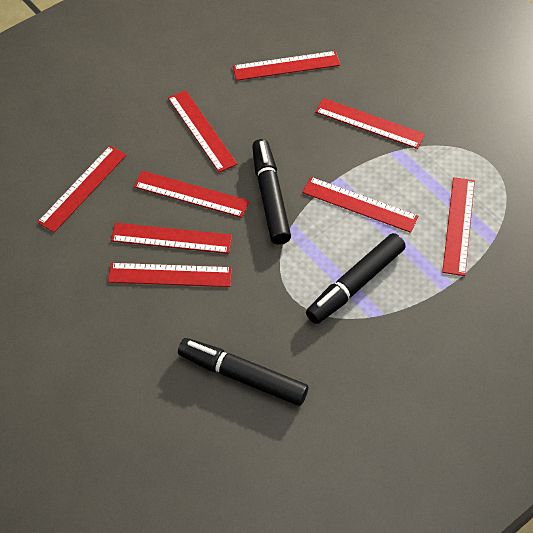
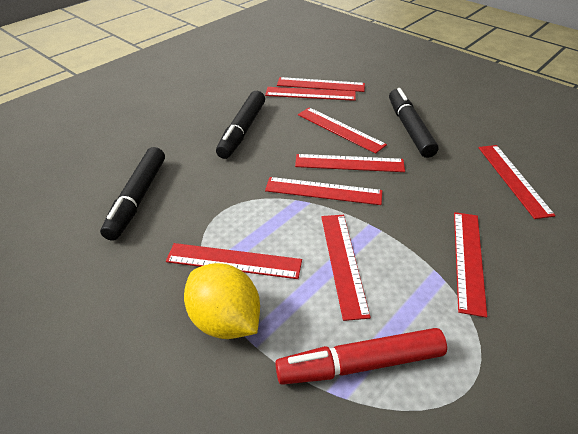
red marker: none = 0 -> [275,328,447,385] = 1
yellow lemon: none = 0 -> [184,263,260,339] = 1

